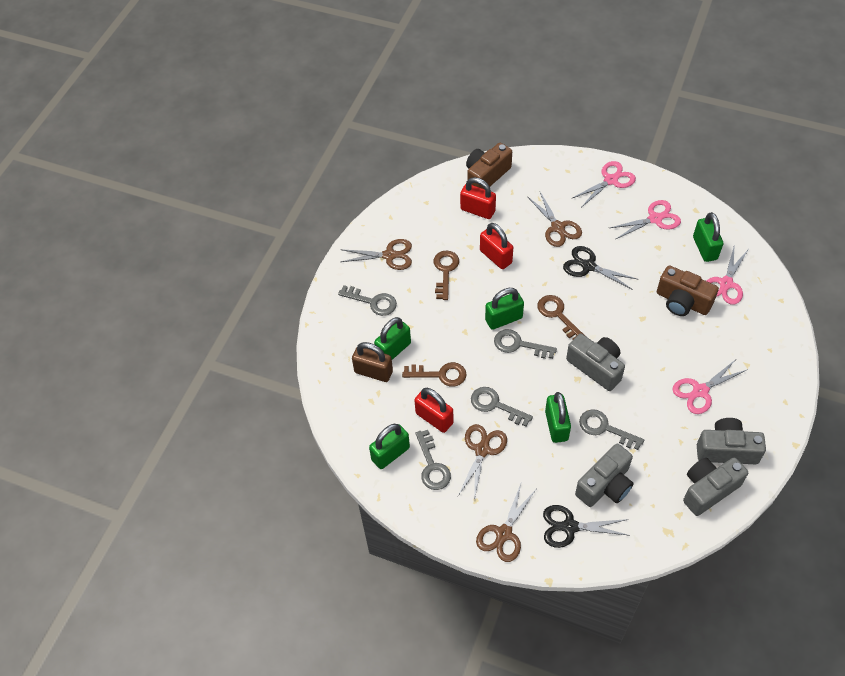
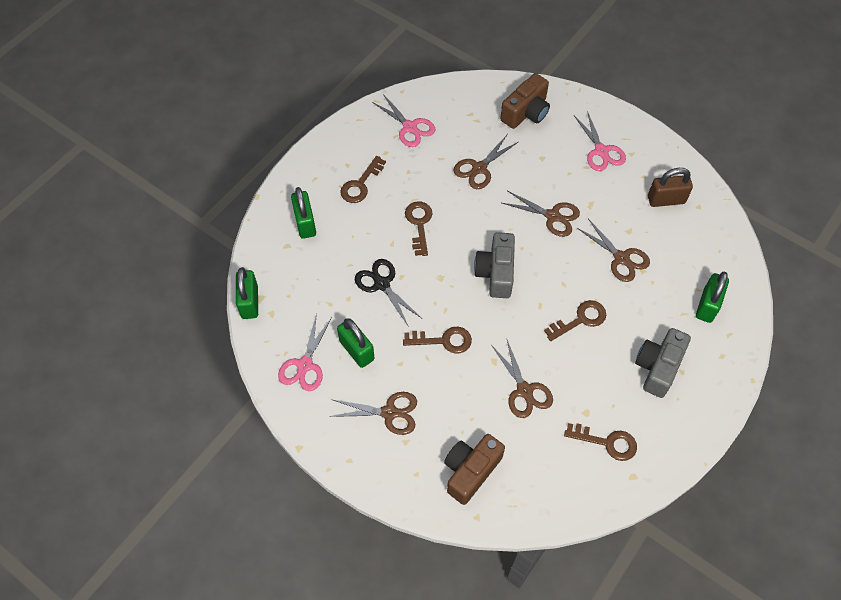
black scissors: [543,505,630,548] [563,246,639,290] = 2 -> [355,259,421,327] = 1
brown key: [402,362,467,387] [433,250,459,300] [537,295,584,340] = 3 -> [340,156,386,203] [403,327,472,354] [405,201,433,256] [544,300,606,341] [564,423,637,461] = 5
brown scissors: [340,239,412,270] [458,424,507,500] [476,484,536,562] [527,192,582,247] = 4 -> [329,392,417,435] [454,135,518,189] [492,340,553,418] [502,191,580,237] [577,219,650,282] = 5
green padlock: [369,424,410,469] [374,317,411,360] [485,288,524,330] [545,392,571,443] [693,212,723,262] = 5 -> [236,267,258,319] [291,187,316,239] [337,318,375,368] [696,272,729,323] = 4
grey camera: [566,333,625,391] [575,444,634,507] [683,457,748,516] [697,418,766,464] = 4 -> [474,232,515,298] [635,328,691,398] = 2
grey key: [338,285,397,316] [416,430,451,490] [471,387,533,427] [494,329,557,359] [579,409,644,450] = 5 -> none = 0
pink scissors: [571,161,636,207] [610,200,681,239] [672,359,748,414] [707,244,748,305] = 4 -> [278,313,332,391] [372,94,435,147] [574,111,626,171] = 3
red padlock: [414,388,454,433] [460,177,496,219] [480,223,513,269] = 3 -> none = 0

